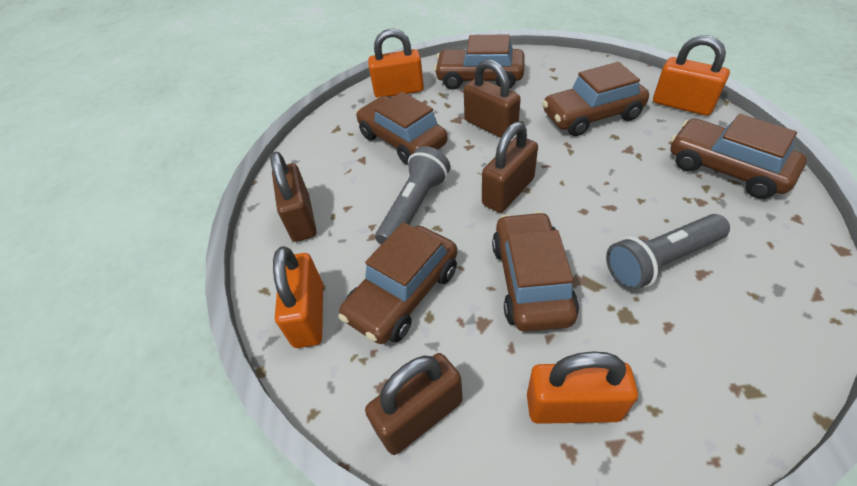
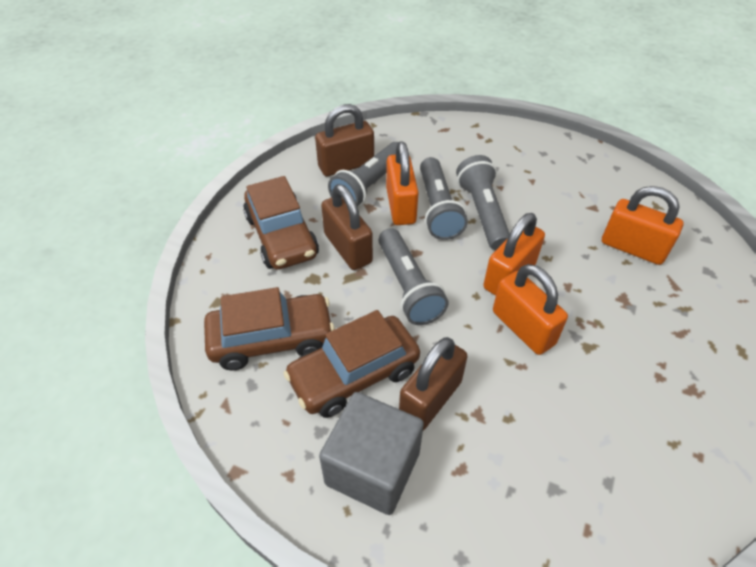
brown car: [338,222,457,344] [356,92,448,165] [434,34,525,90] [492,211,579,332] [542,62,649,136] [670,114,807,199] = 6 -> [204,287,335,371] [243,176,319,270] [283,310,420,418] = 3
brown padlock: [270,151,317,242] [365,353,463,455] [464,59,521,138] [482,122,538,213] = 4 -> [315,104,374,176] [321,184,373,270] [399,337,468,430] = 3
grey cube: none = 0 -> [319,392,424,515] = 1
grey flashlight: [375,146,450,245] [606,214,730,290] = 2 -> [328,142,399,207] [379,228,449,325] [420,157,468,240] [456,155,510,250] = 4

